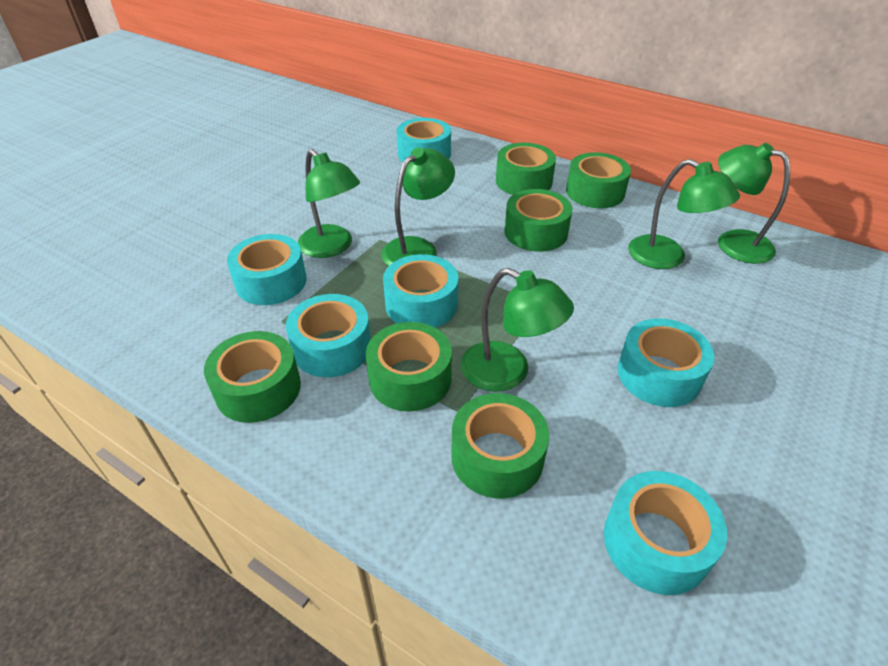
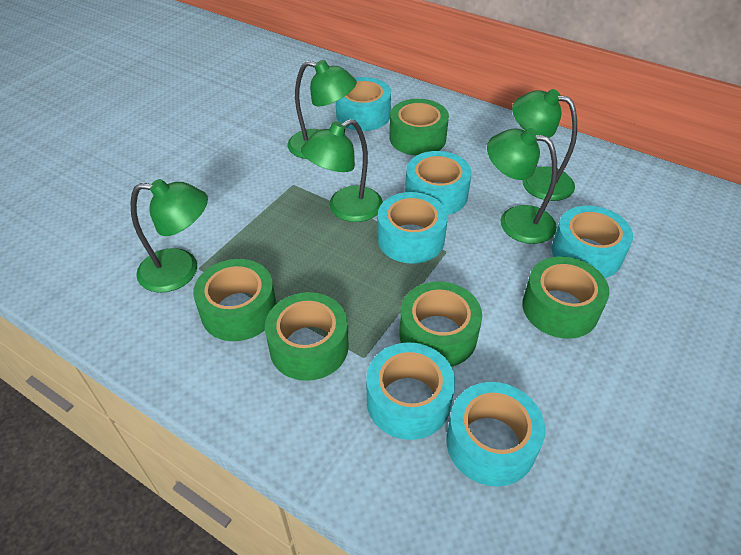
green tape: [204,331,301,423] [366,322,452,412] [451,393,549,499] [496,143,556,195] [504,189,573,252] [566,152,631,208] = 6 -> [193,259,277,341] [265,292,349,381] [390,99,449,156] [400,281,482,367] [522,256,609,339] = 5

